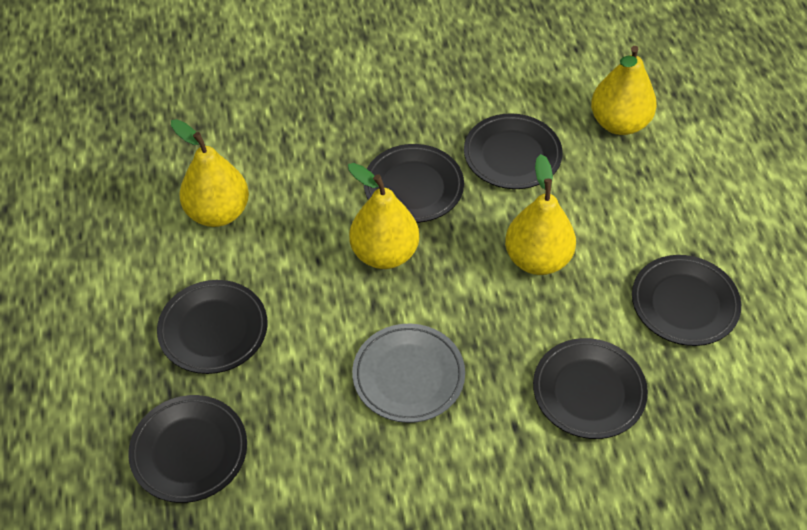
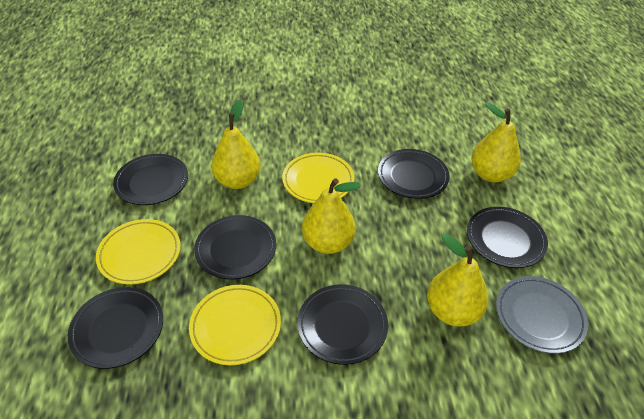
yellow plate: none = 0 -> [96,219,181,285] [189,285,281,365] [282,153,355,203] = 3

